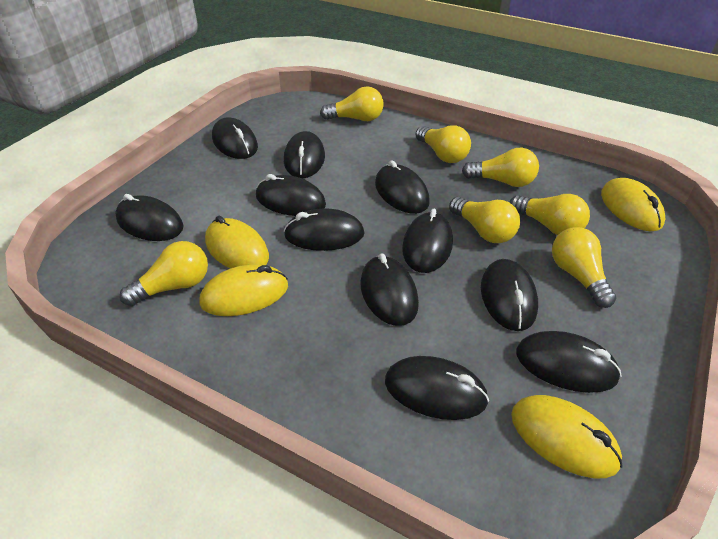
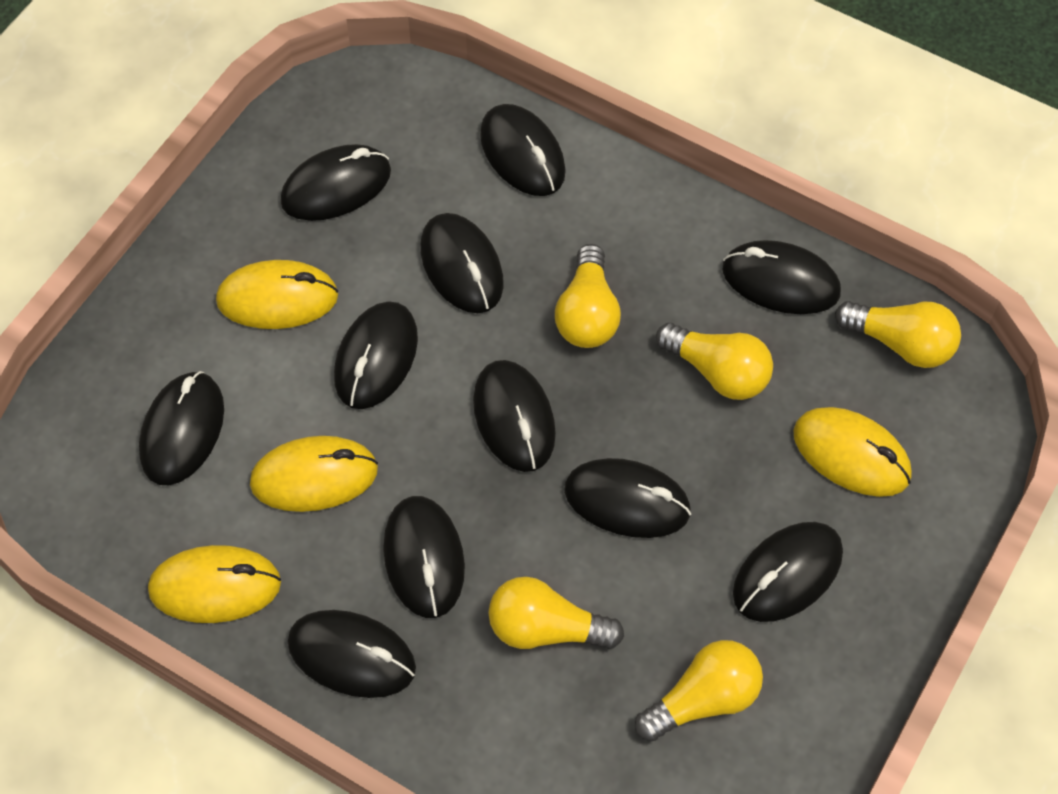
yellow light bulb: [120,241,208,306] [320,86,384,121] [416,125,471,163] [449,197,520,243] [462,148,539,187] [509,194,590,235] [552,227,616,308] = 7 -> [488,577,624,649] [555,244,621,348] [635,640,763,741] [656,323,773,400] [835,301,961,368] = 5

